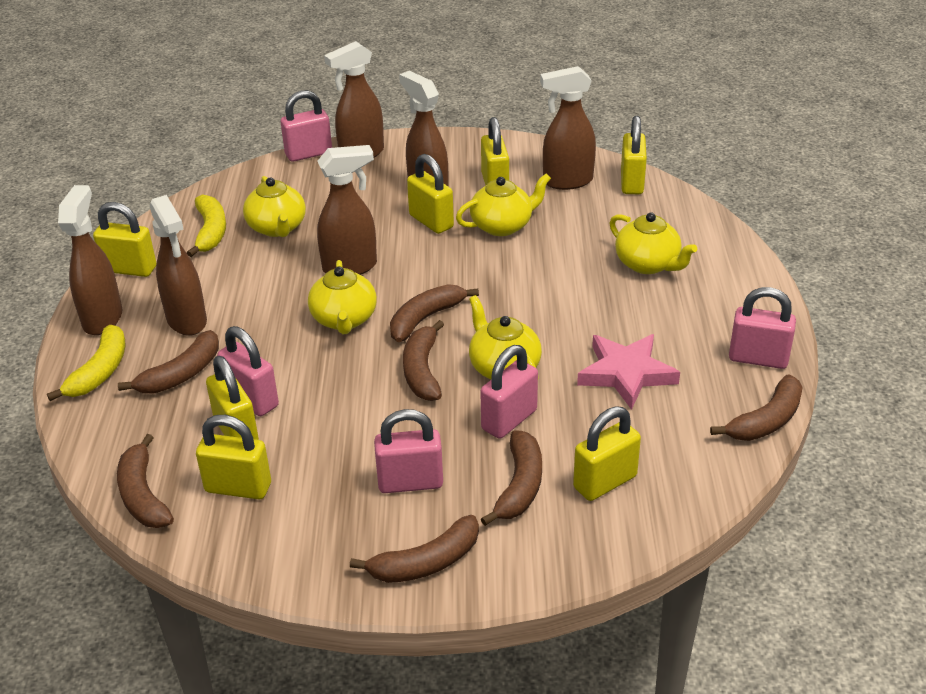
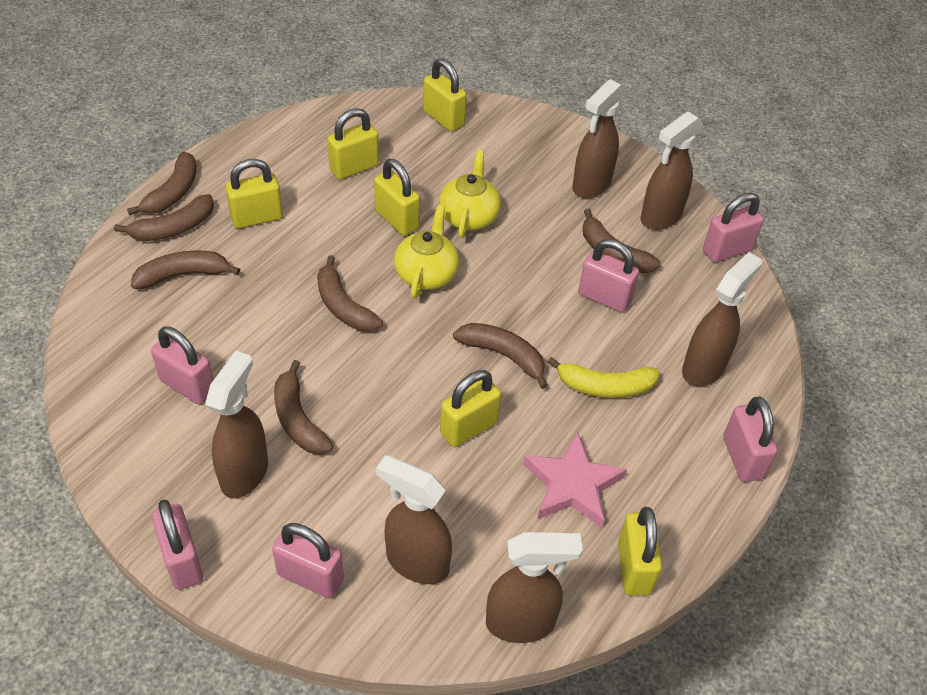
pink padlock: [217,326,279,416] [281,90,332,162] [374,409,443,493] [480,345,538,439] [729,287,796,369] = 5 -> [151,327,214,405] [152,499,203,590] [272,523,344,598] [578,239,639,313] [703,193,764,262] [723,397,777,482] = 6
yellow banana: [47,325,125,401] [187,194,226,257] = 2 -> [548,357,660,398] = 1
yellow padlock: [93,202,157,277] [196,415,271,499] [206,356,259,440] [407,154,454,234] [481,117,509,186] [573,406,641,501] [621,116,647,194] = 7 -> [225,159,283,228] [327,108,379,180] [374,159,420,236] [423,58,467,132] [440,370,501,447] [618,507,662,595] = 6
yellow teapot: [243,176,306,237] [308,260,377,334] [456,173,551,236] [469,295,542,379] [609,212,697,274] = 5 -> [394,205,459,298] [439,150,501,238] = 2

